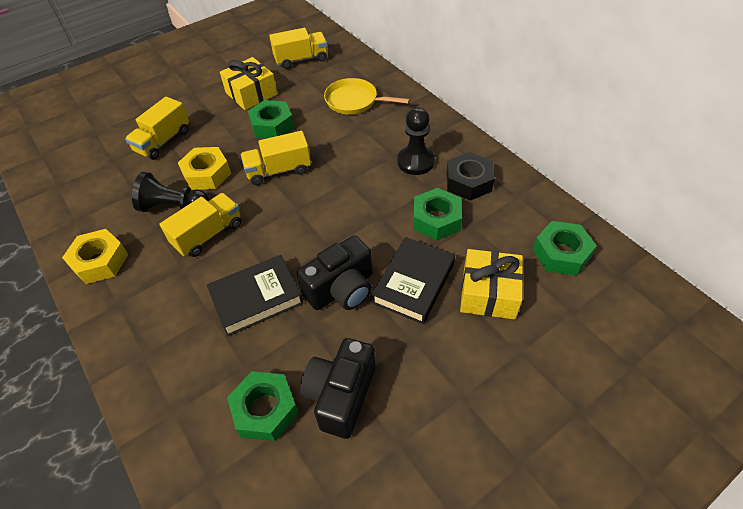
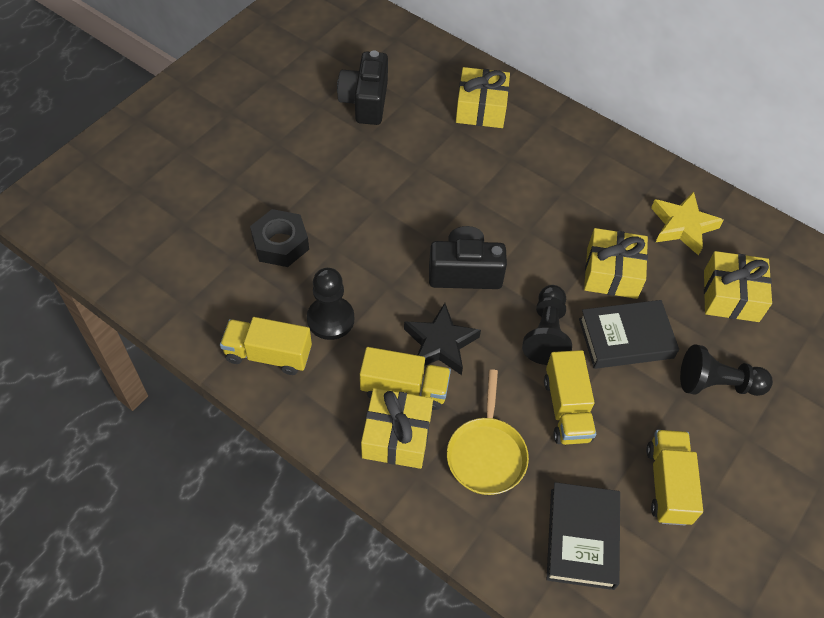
black pawn: [132,172,210,212] [397,107,435,175] = 2 -> [307,268,354,340] [522,285,572,365] [680,344,773,396] = 3
black star: none = 0 -> [404,303,481,375] = 1
green nut: [227,371,299,441] [248,100,294,139] [413,188,462,241] [532,221,597,276] = 4 -> none = 0
yellow gift: [220,57,277,110] [460,249,523,320] = 2 -> [361,388,433,469] [456,67,510,128] [584,228,648,299] [704,251,772,322] = 4
yellow nut: [62,229,129,284] [178,147,231,190] = 2 -> none = 0
yellow star: none = 0 -> [651,192,724,256] = 1

